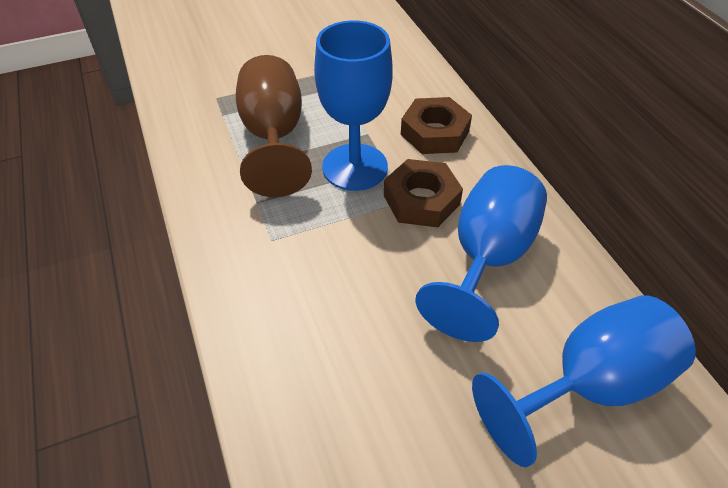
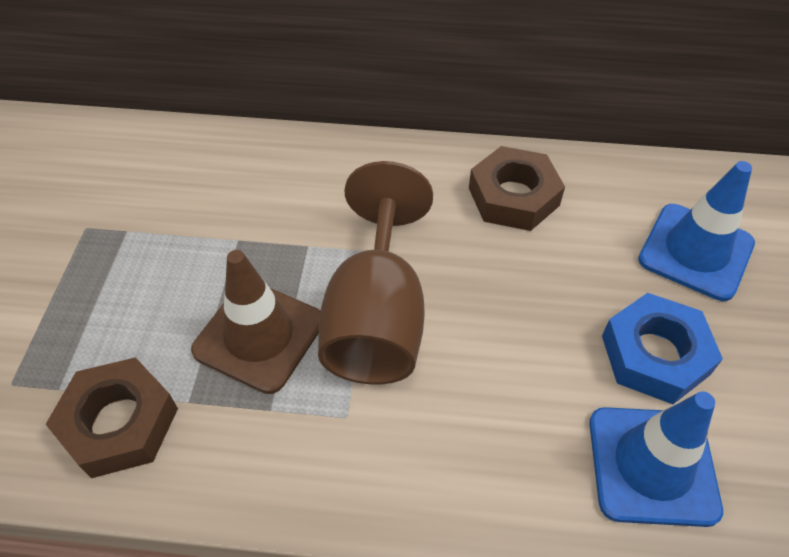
blue goblet: [314,20,393,191] [415,165,547,342] [472,295,696,467] = 3 -> none = 0
blue nut: none = 0 -> [602,293,723,404] = 1
blue traffic cone: none = 0 -> [589,391,723,527] [638,161,755,301] = 2
brown traffic cone: none = 0 -> [191,250,321,394] = 1

